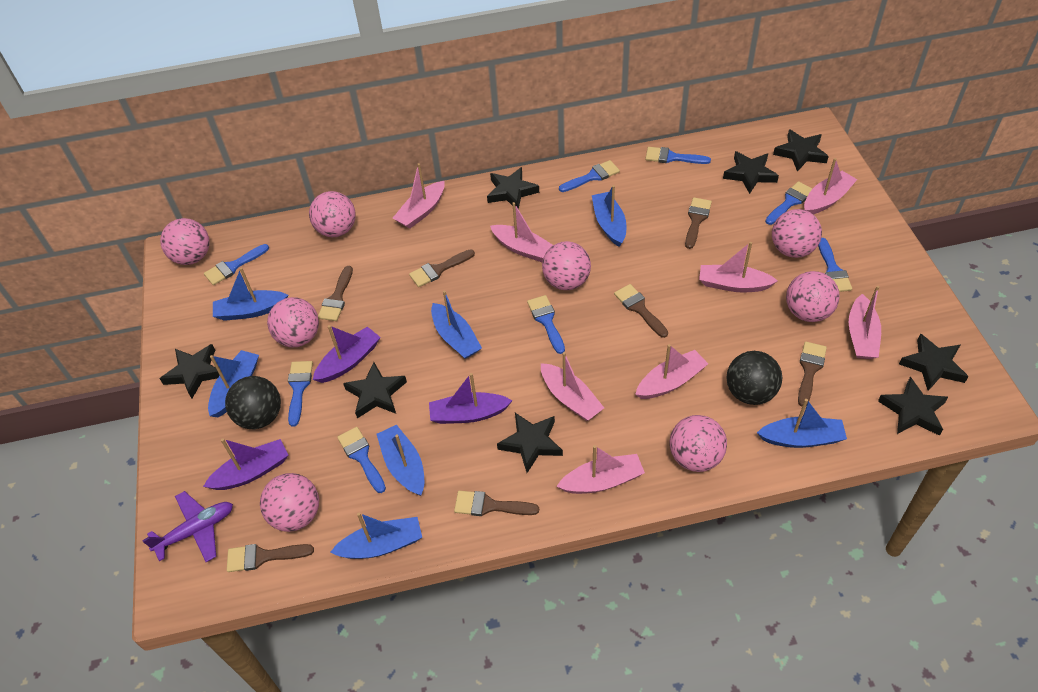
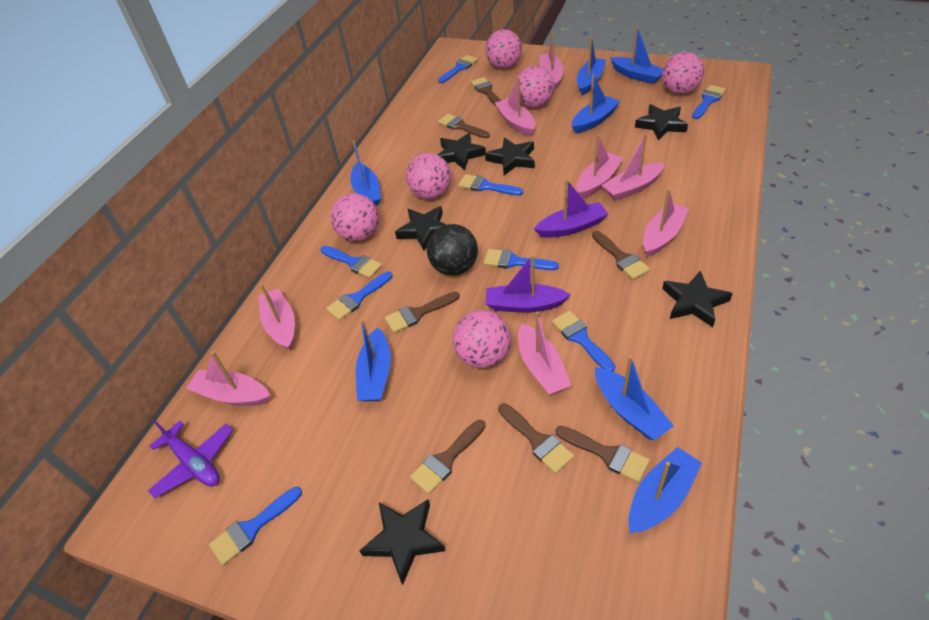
black ball: [225,376,281,429] [726,351,782,405] = 2 -> [427,224,478,275] = 1
black star: [160,344,220,398] [343,362,407,418] [487,167,539,209] [497,413,563,473] [723,151,779,194] [773,129,829,172] [878,377,948,436] [899,334,969,391] = 8 -> [359,499,445,585] [395,206,447,250] [438,133,486,170] [485,137,535,175] [635,104,688,140] [662,270,733,327] = 6
pink ball: [160,218,210,265] [260,473,319,532] [267,297,319,347] [309,191,356,237] [542,241,591,290] [669,415,727,472] [772,209,822,258] [786,271,840,322] = 8 -> [331,193,379,242] [406,153,451,199] [453,310,511,368] [485,29,522,69] [515,66,554,108] [662,52,704,95] = 6
purple boat: [203,438,288,490] [313,325,380,383] [429,373,513,424] = 3 -> [486,255,571,313] [534,179,608,238] = 2

